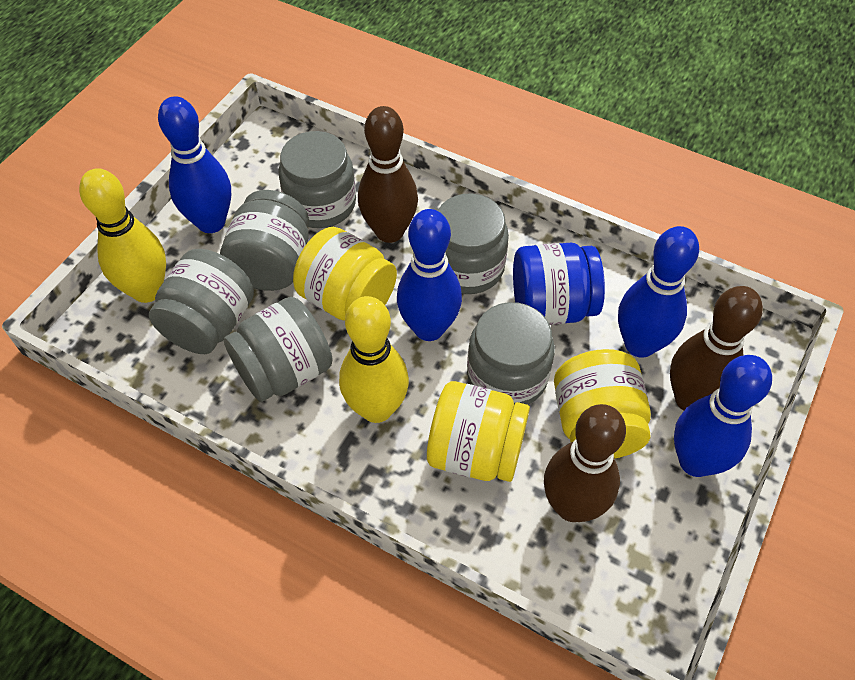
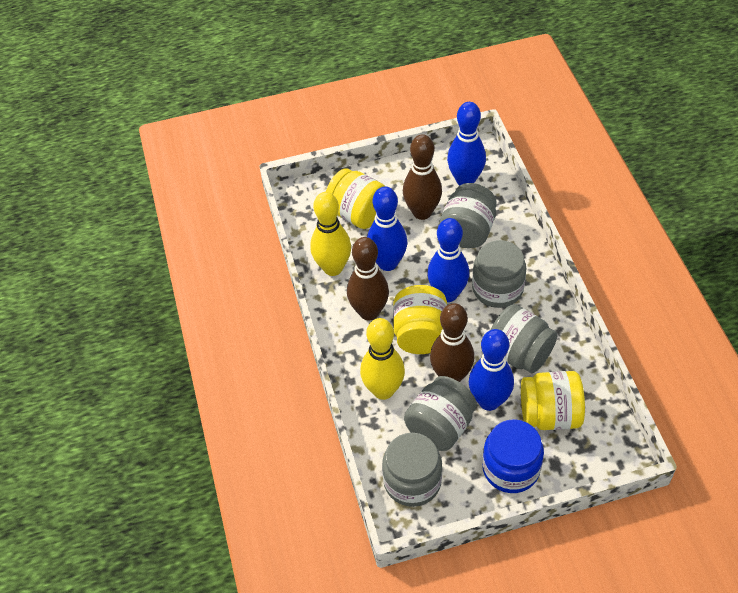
grey jar: [149,249,254,354] [220,190,309,291] [224,297,333,402] [278,131,356,228] [438,194,509,294] [467,302,555,405] = 6 -> [382,433,442,507] [404,376,477,451] [439,183,497,248] [472,240,526,308] [490,304,557,373] = 5

